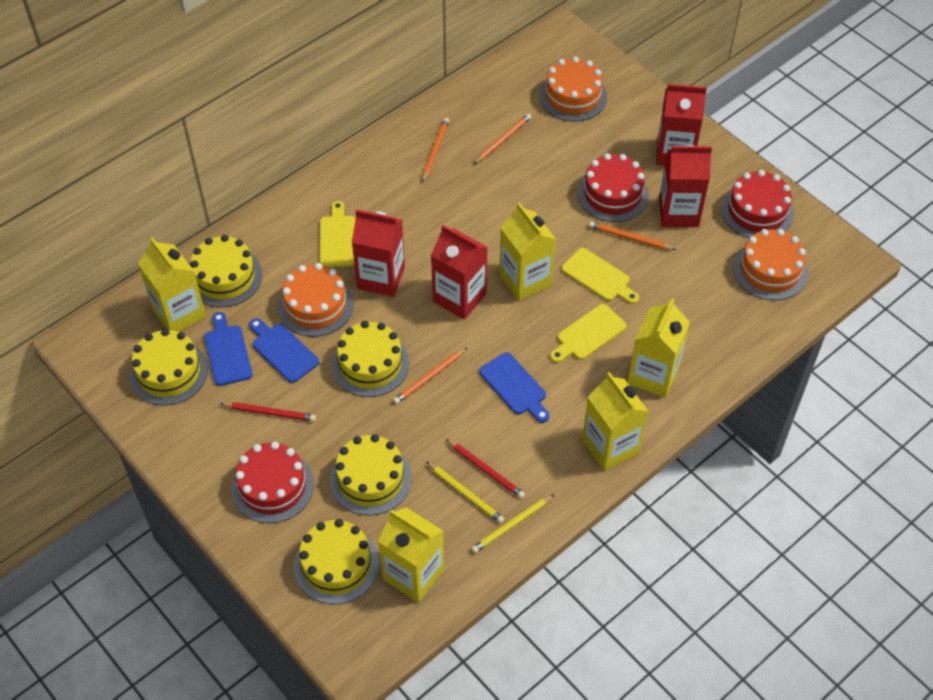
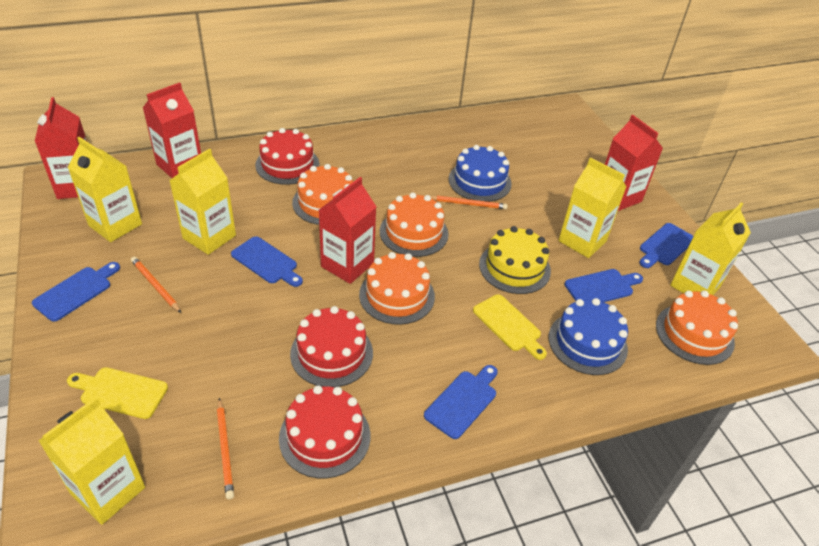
blue cake: none = 0 -> [449,145,512,202] [549,298,628,375] = 2
blue cutting board: [204,312,253,386] [249,318,319,383] [479,352,549,423] = 3 -> [32,262,120,322] [231,236,303,287] [424,365,498,439] [564,269,643,302] [640,223,693,268] = 5
orange cake: [278,263,353,337] [539,56,607,122] [733,229,808,300] = 3 -> [292,164,353,225] [359,252,435,325] [380,193,449,257] [656,290,738,365] = 4
orange pencil: [393,347,468,404] [422,118,449,183] [474,114,531,164] [589,221,676,250] = 4 -> [131,257,181,313] [217,398,234,499] [430,196,508,209] = 3
red pencil: [220,402,316,421] [446,439,525,499] = 2 -> none = 0
yellow cake: [130,328,208,406] [190,235,262,308] [294,519,379,604] [330,434,412,516] [332,321,409,397] = 5 -> [479,226,551,294] = 1
yellow cutting board: [319,201,356,267] [550,304,627,363] [562,248,639,304] = 3 -> [67,367,168,419] [473,294,547,360] = 2
yellow pencil: [426,462,504,523] [471,494,555,553] = 2 -> none = 0

